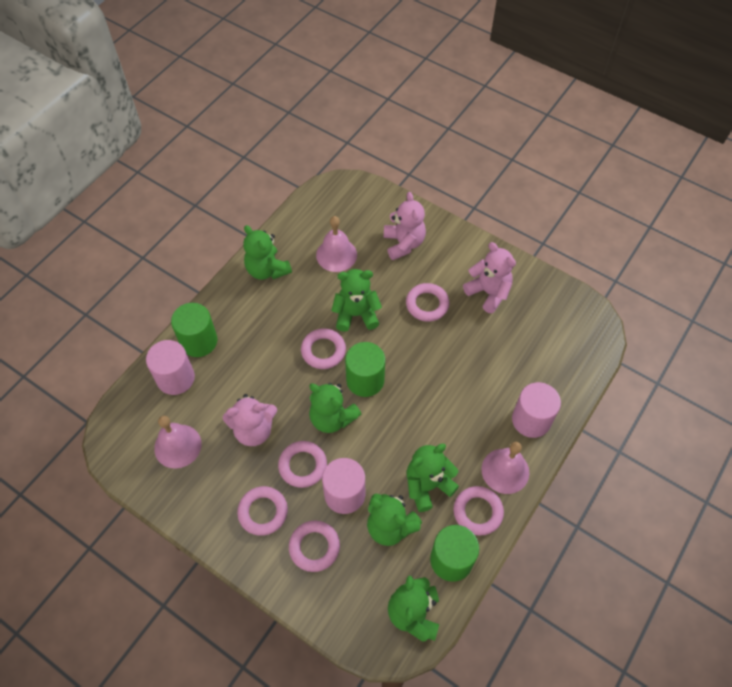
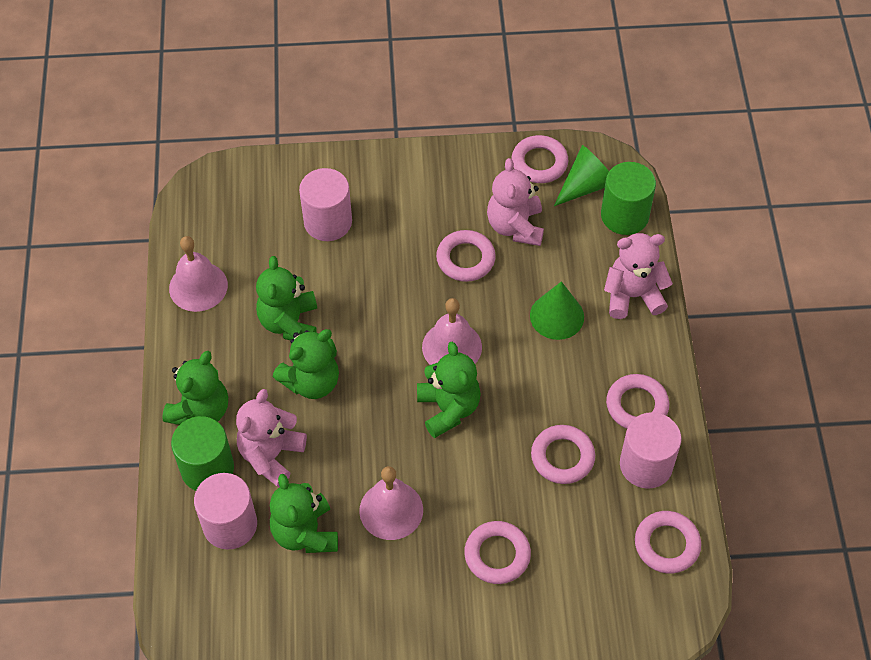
green cone: none = 0 -> [530,281,584,340] [554,145,609,206] = 2
green cylinder: [171,303,217,357] [345,342,385,397] [430,525,479,582] = 3 -> [171,416,234,491] [601,162,656,235] = 2
green teddy bear: [243,225,292,280] [309,383,361,433] [331,269,382,332] [367,494,422,546] [388,576,439,642] [406,444,459,512] = 6 -> [162,351,228,425] [256,256,317,340] [270,474,338,553] [273,329,339,399] [417,342,481,438] = 5

